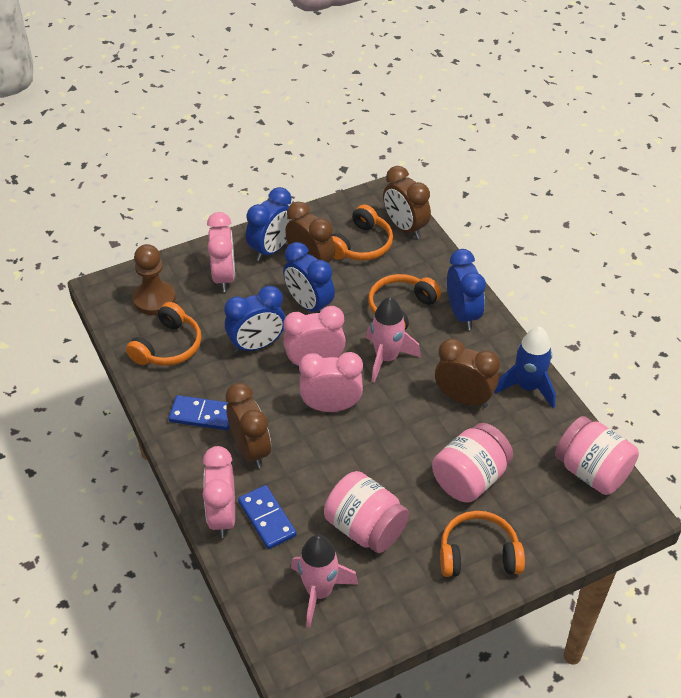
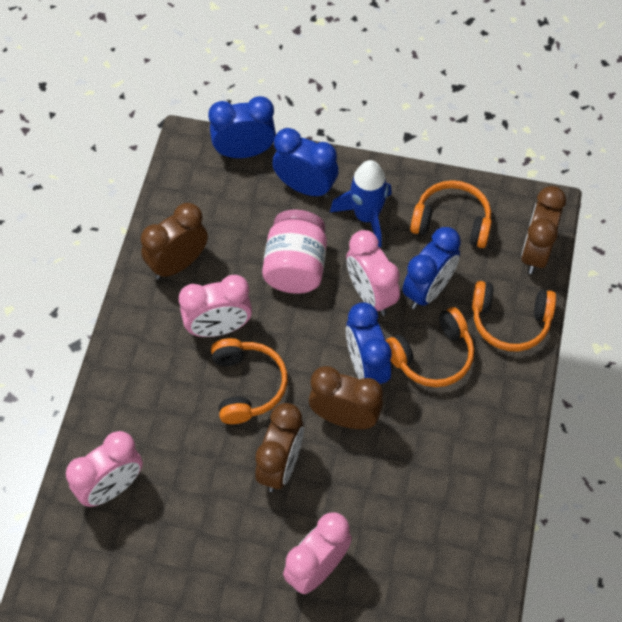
blue domino: [169,395,230,430] [238,485,297,549] = 2 -> none = 0
brown pawn: [133,244,176,315] = 1 -> none = 0
pink jar: [324,471,409,553] [432,423,513,503] [555,416,639,495] = 3 -> [262,209,327,294] = 1
pink rocket: [291,534,359,628] [366,297,421,383] = 2 -> none = 0

